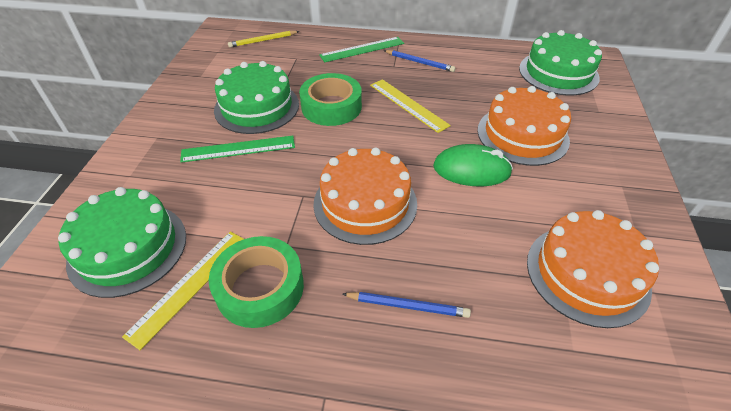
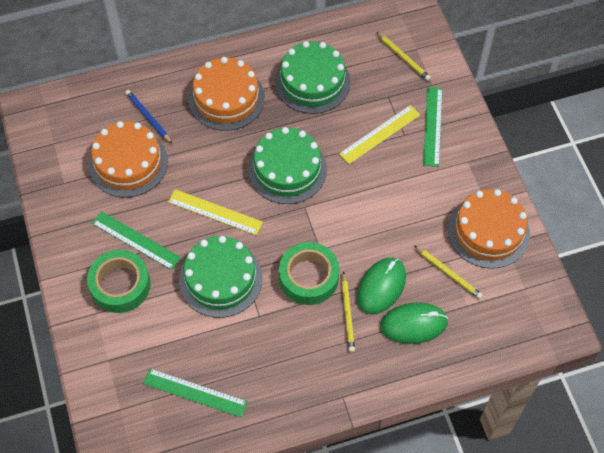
blue pencil: [342,292,471,318] [384,50,455,72] = 2 -> [125,90,172,143] = 1
green mouse: [433,144,513,187] = 1 -> [357,258,406,314] [380,302,448,344] = 2
green ruler: [180,136,295,163] [319,37,404,62] = 2 -> [92,211,181,270] [143,368,248,417] [423,87,443,167] = 3
yellow pencil: [228,31,300,48] = 1 -> [342,271,355,352] [376,32,431,81] [414,245,483,299] = 3

